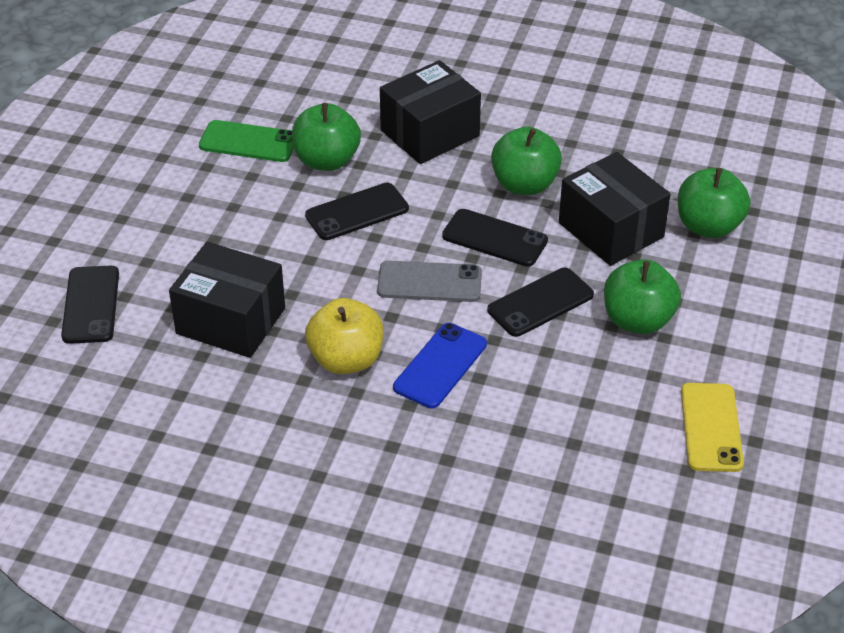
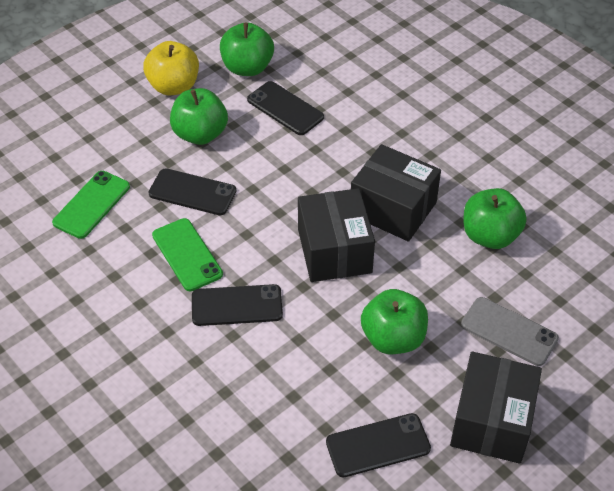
blue phone: [393,323,487,409] = 1 -> none = 0
green phone: [199,120,294,162] = 1 -> [52,171,130,239] [152,218,223,291] = 2
yellow phone: [681,383,744,472] = 1 -> none = 0

